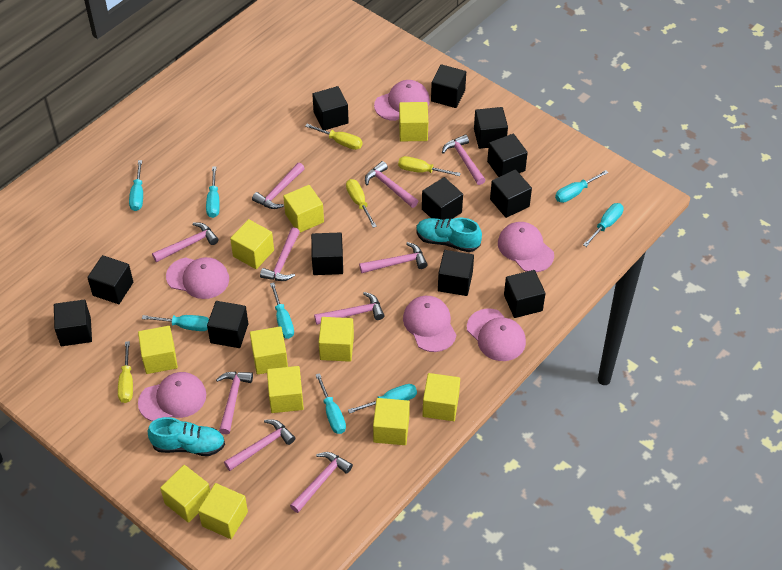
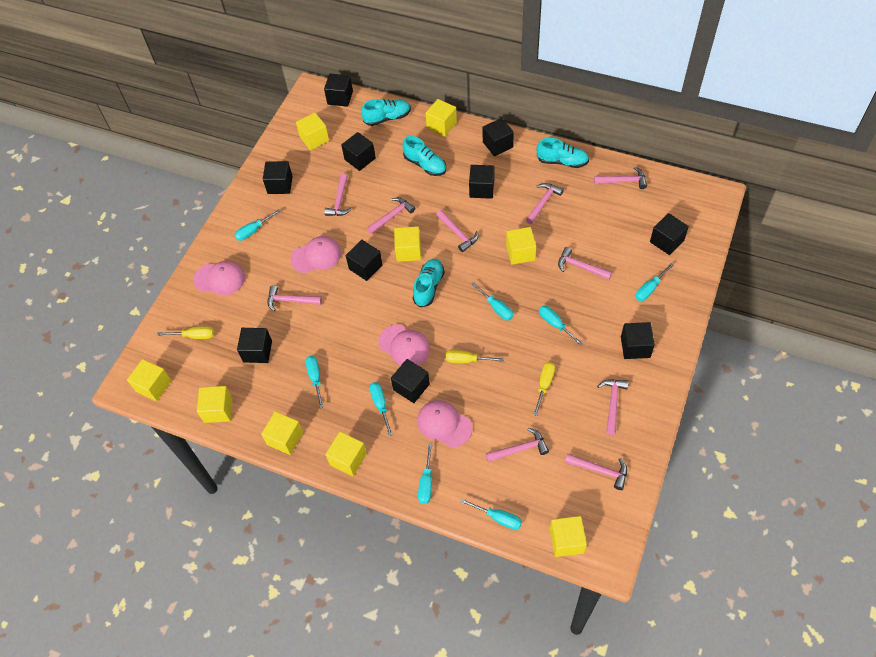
black cube: [54,300,92,346] [87,255,133,304] [207,301,248,348] [311,232,343,275] [312,86,349,130] [422,177,463,220] [431,64,466,108] [438,250,474,296] [474,107,508,149] [487,134,528,177] [490,170,532,218] [504,270,545,318] = 12 -> [237,328,272,363] [263,161,293,194] [324,74,353,107] [341,132,376,171] [346,240,383,281] [391,359,430,403] [469,165,494,199] [483,118,514,156] [621,322,655,359] [650,213,689,255] = 10
pink cap: [138,372,206,421] [166,257,229,299] [374,80,430,121] [403,296,456,352] [467,309,526,361] [498,222,554,272] = 6 -> [194,261,245,295] [290,236,341,273] [378,324,430,365] [417,400,472,447] = 4
turquoise shoe: [148,417,225,456] [416,218,482,252] = 2 -> [361,99,411,126] [402,136,446,176] [413,259,444,307] [537,138,589,168] = 4
yellow cube: [138,326,178,374] [160,465,210,523] [198,483,248,539] [230,219,274,269] [250,326,288,375] [267,366,304,413] [283,185,324,233] [319,317,354,362] [373,398,410,445] [399,102,428,141] [422,373,460,421] = 11 -> [127,359,171,401] [197,386,233,423] [261,411,303,455] [296,112,329,150] [325,431,367,476] [394,226,421,262] [425,99,457,137] [506,227,536,265] [550,516,587,557] = 9
yellow screwdriver: [118,341,133,403] [305,124,362,150] [346,179,377,228] [398,156,461,176] = 4 -> [157,326,214,339] [445,350,504,363] [533,362,555,416] = 3

